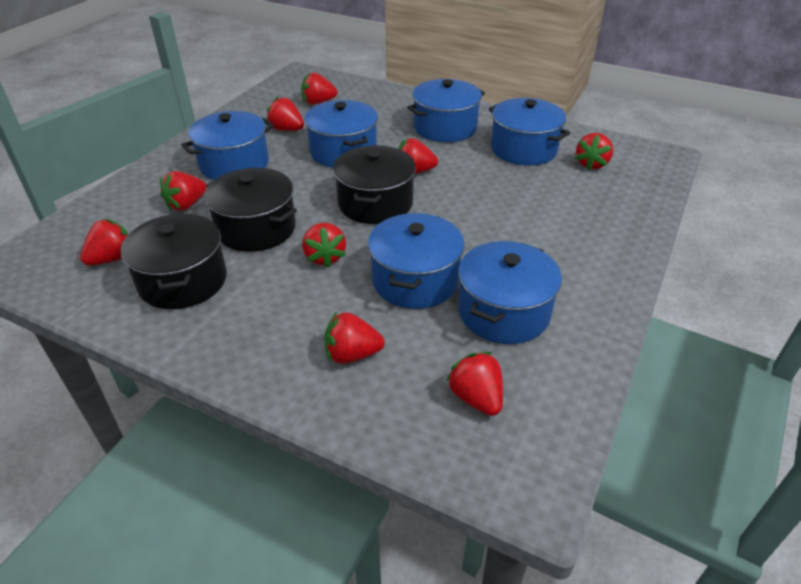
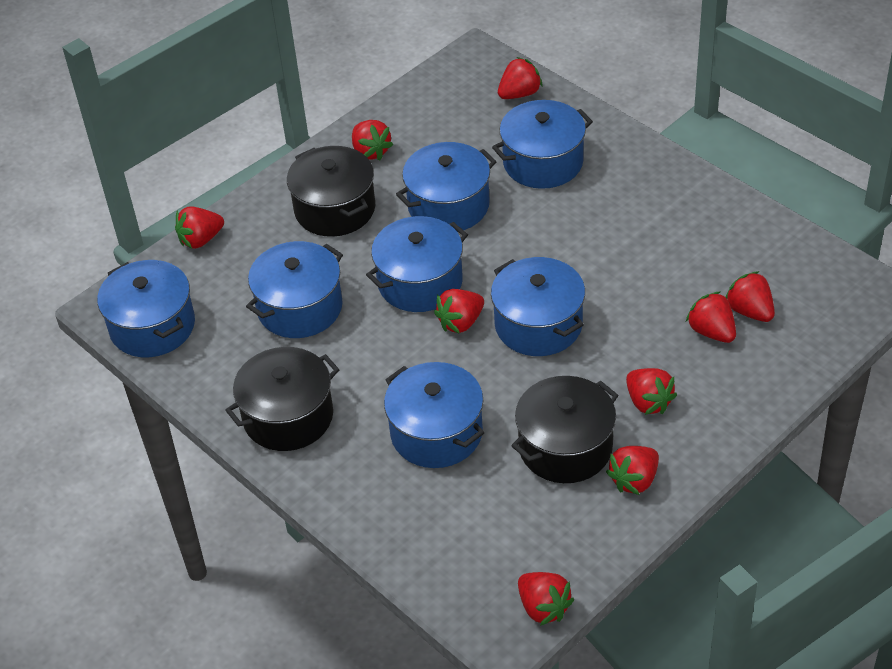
blue pot: [181,111,274,180] [304,100,378,168] [368,213,465,309] [407,79,485,142] [458,241,562,344] [489,98,570,165] = 6 -> [97,260,195,357] [246,241,343,338] [366,216,468,312] [384,362,484,468] [396,142,497,232] [491,257,585,356] [492,100,593,189] = 7

